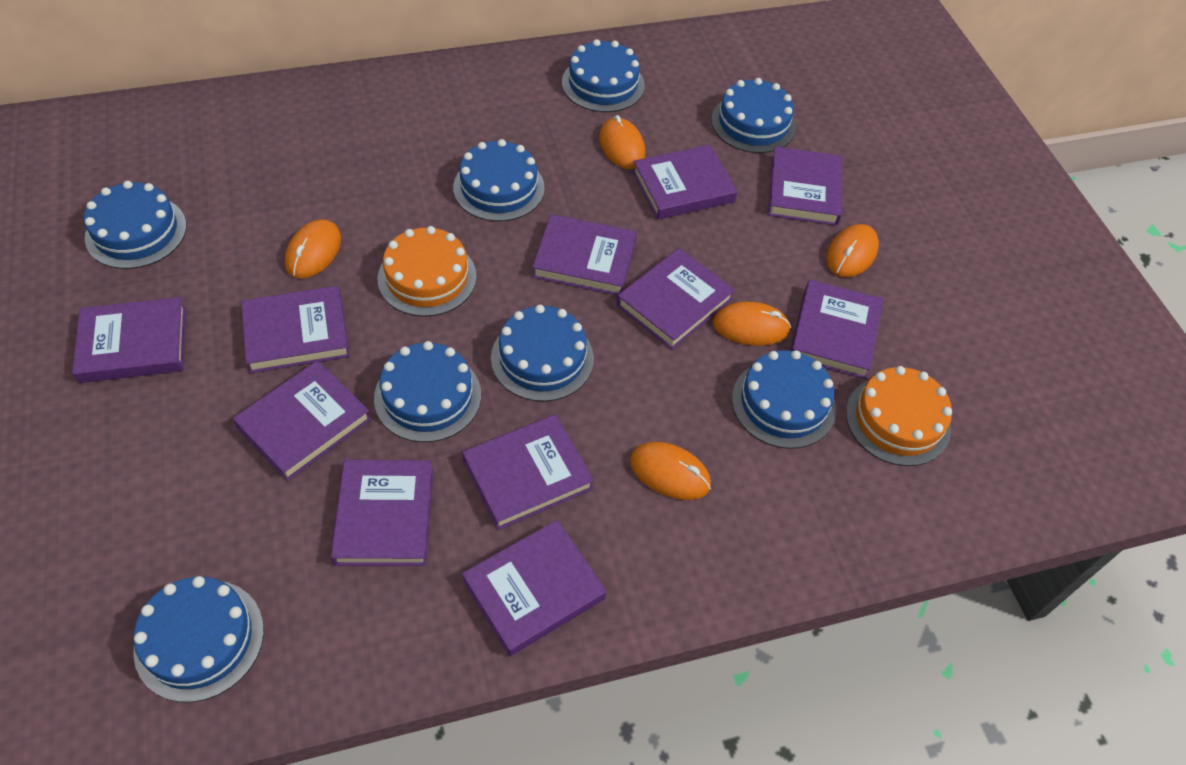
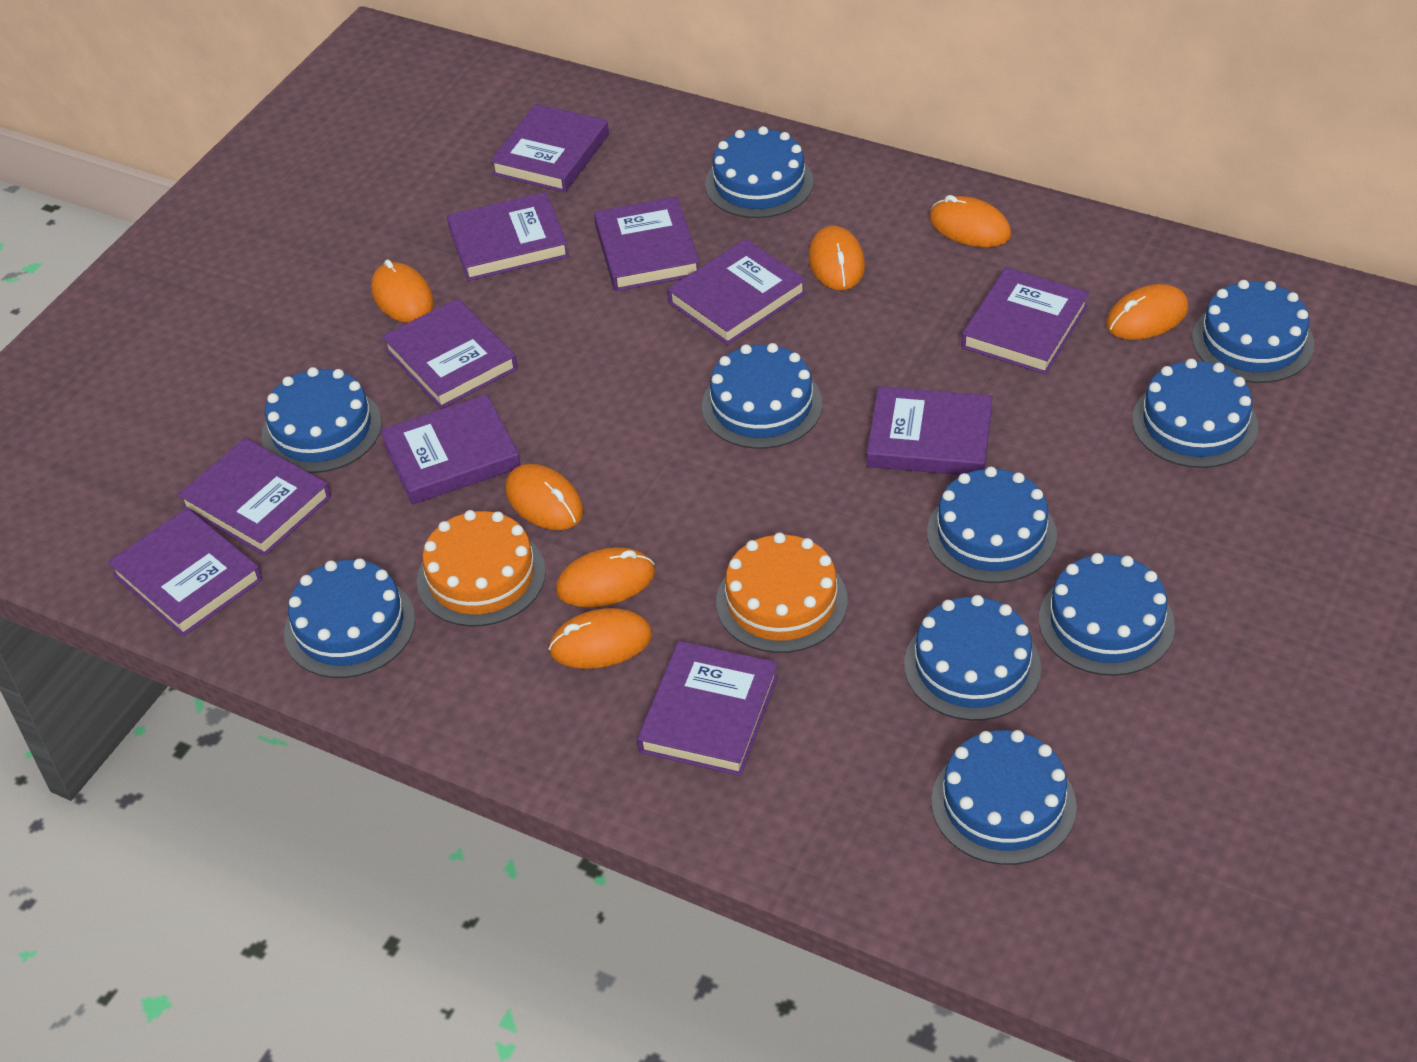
blue cake: [84,181,187,269] [133,576,264,702] [374,341,481,442] [453,139,545,222] [491,304,594,402] [562,39,645,112] [711,78,796,153] [732,350,836,449] = 8 -> [261,367,382,473] [284,558,415,678] [702,343,822,449] [705,126,814,218] [904,595,1041,721] [927,467,1057,583] [931,730,1077,865] [1039,553,1175,676] [1132,359,1258,468] [1192,280,1315,383] = 10
orange mouse: [285,219,341,278] [599,115,645,169] [630,442,711,500] [712,302,791,346] [826,224,879,277] = 5 -> [371,259,434,323] [506,464,583,530] [549,608,652,669] [556,547,655,607] [808,226,865,290] [930,195,1011,247] [1106,284,1189,340] = 7

